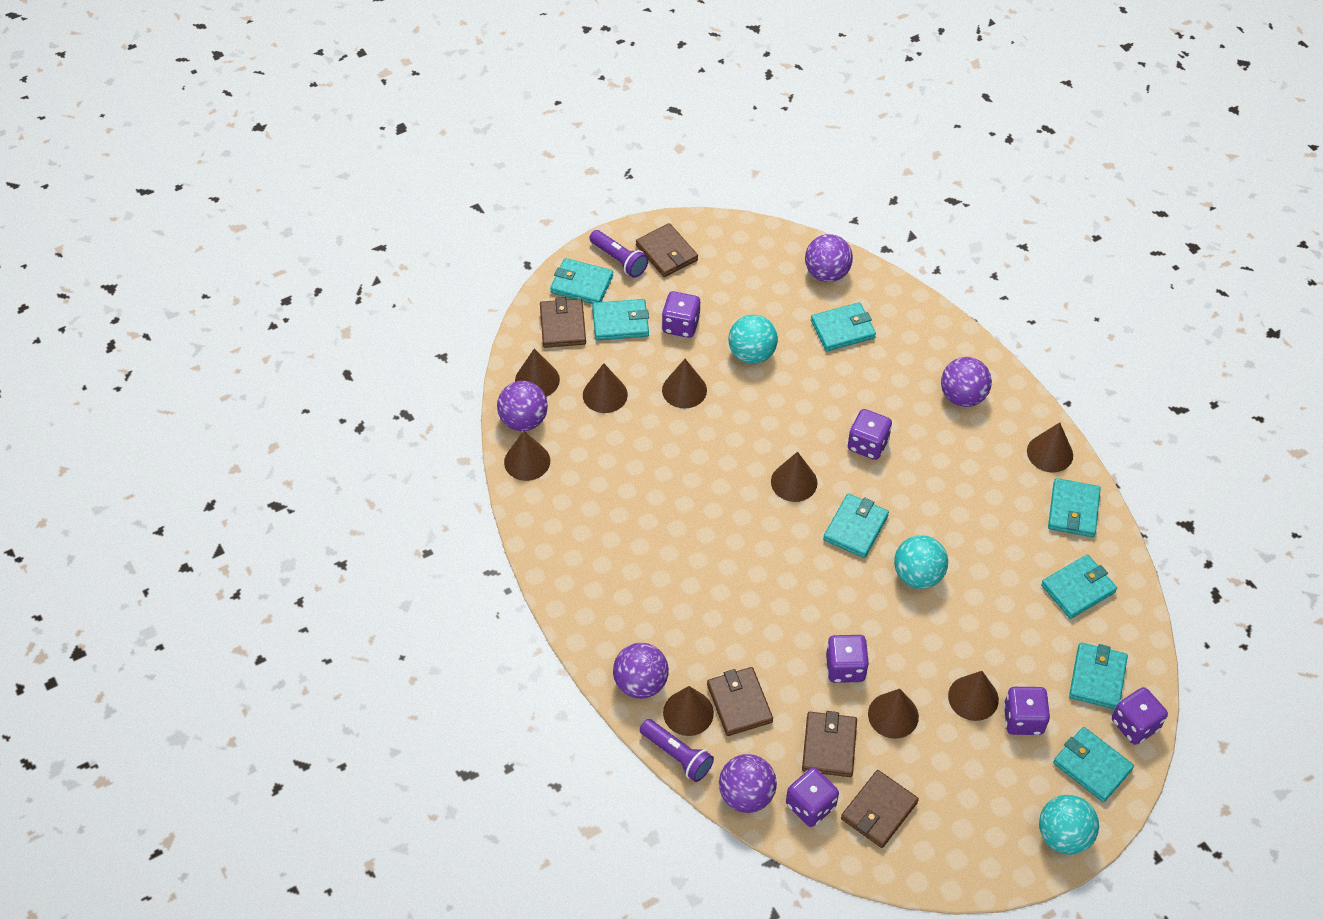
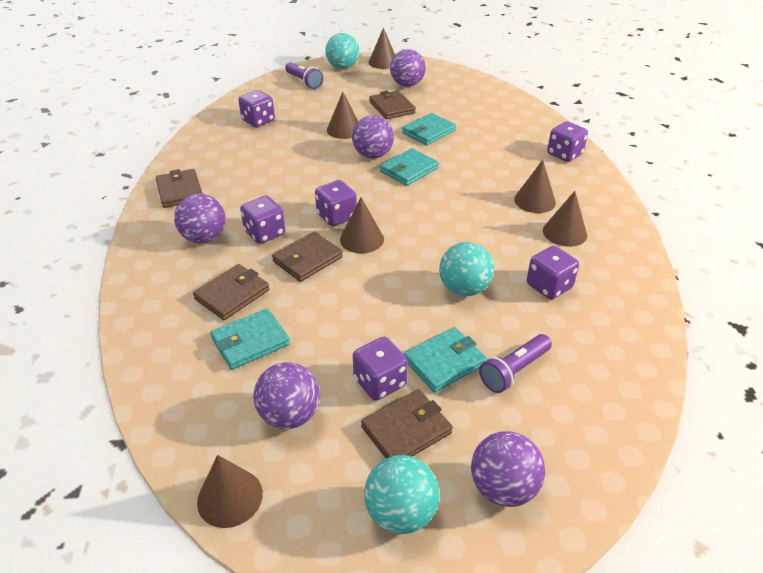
brown cone: [504,431,550,481] [515,348,560,397] [583,363,628,413] [662,359,707,408] [663,686,714,736] [771,452,818,502] [868,689,919,739] [948,671,999,721] [1027,422,1073,472] = 9 -> [197,455,263,528] [327,92,358,139] [340,197,384,253] [368,28,395,69] [514,160,556,213] [543,191,587,247] = 6
turquoise wallet: [550,258,613,304] [592,299,649,341] [811,302,876,351] [823,494,889,558] [1041,554,1117,619] [1048,478,1101,537] [1053,727,1134,802] [1069,642,1128,709] = 8 -> [210,308,290,370] [380,148,439,186] [402,113,456,145] [404,327,487,393] = 4

